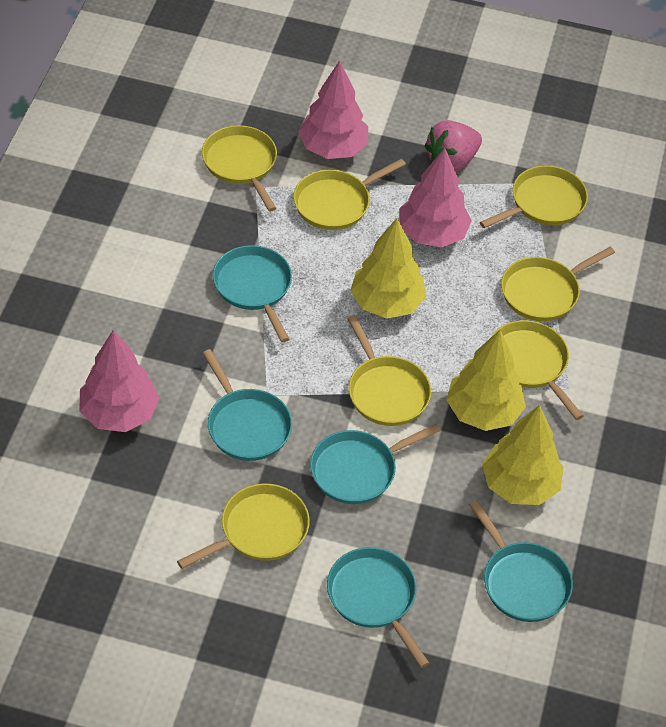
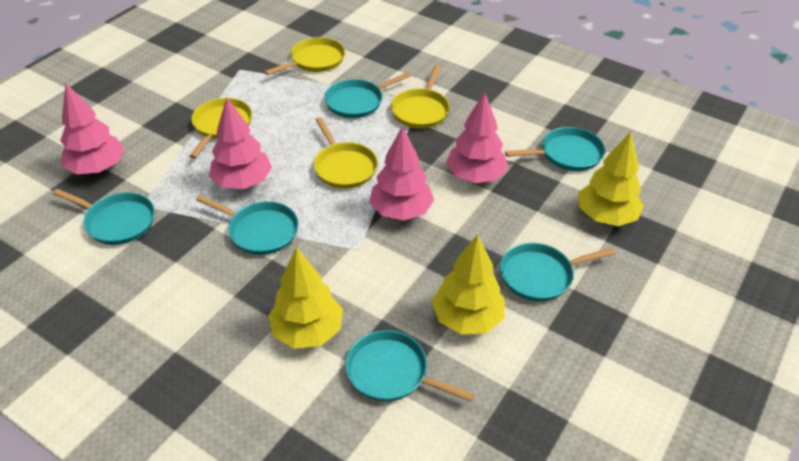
pink strawberry: [425,120,482,172] = 1 -> none = 0
pink tree: [79,330,160,432] [298,60,368,159] [399,148,472,247] = 3 -> [60,84,125,174] [209,97,272,189] [369,126,434,221] [446,92,508,183] = 4
turquoise pan: [202,349,292,461] [212,245,292,342] [310,424,440,504] [327,547,429,668] [469,500,573,622] = 5 -> [53,189,155,245] [196,195,299,255] [324,72,412,118] [345,330,475,402] [500,243,616,301] [505,127,605,171] = 6
yellow pan: [177,483,310,569] [202,125,277,212] [293,159,406,230] [347,315,431,426] [480,166,588,228] [492,320,583,420] [501,247,615,321] = 7 -> [189,98,252,159] [264,37,345,75] [314,117,378,189] [391,65,450,129] = 4

